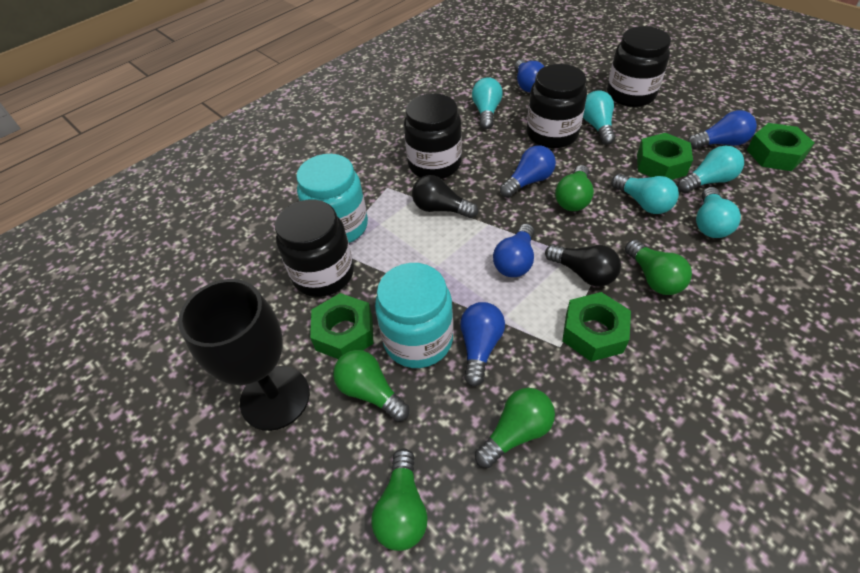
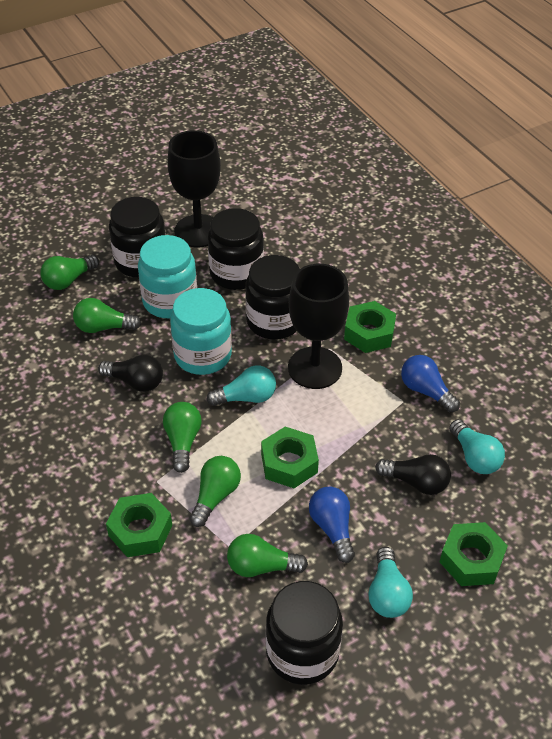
black goblet: [178,279,310,431] = 1 -> [167,130,221,247] [288,264,349,389] = 2
blue light bulb: [460,302,505,386] [493,224,535,277] [500,145,556,198] [515,60,545,92] [688,110,757,149] = 5 -> [309,487,355,563] [401,355,460,412] = 2
turquoise light bulb: [472,77,503,130] [583,90,616,145] [611,174,679,214] [678,145,744,193] [696,187,741,238] = 5 -> [206,365,276,406] [368,547,413,618] [449,419,505,474] = 3

